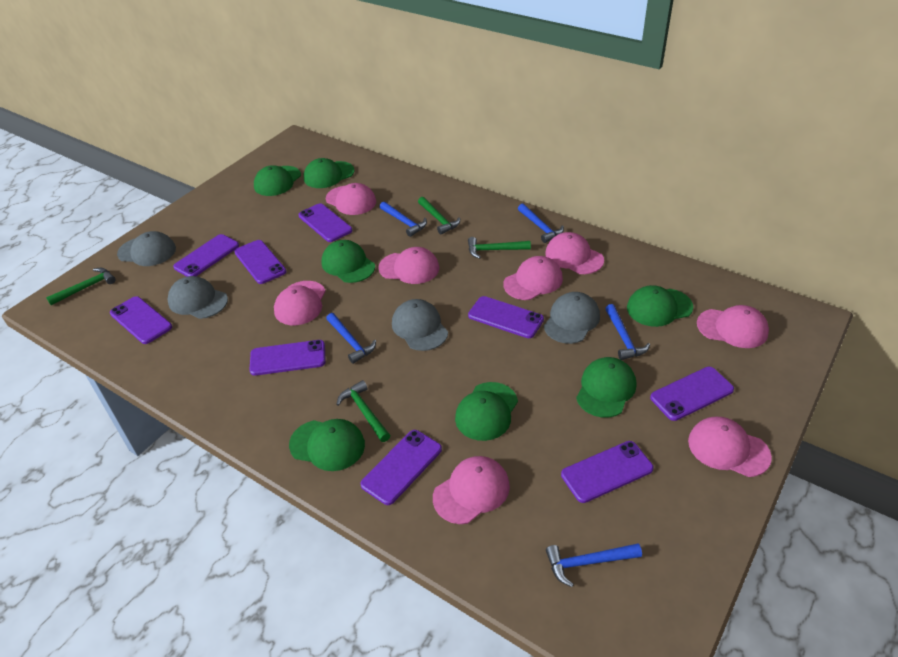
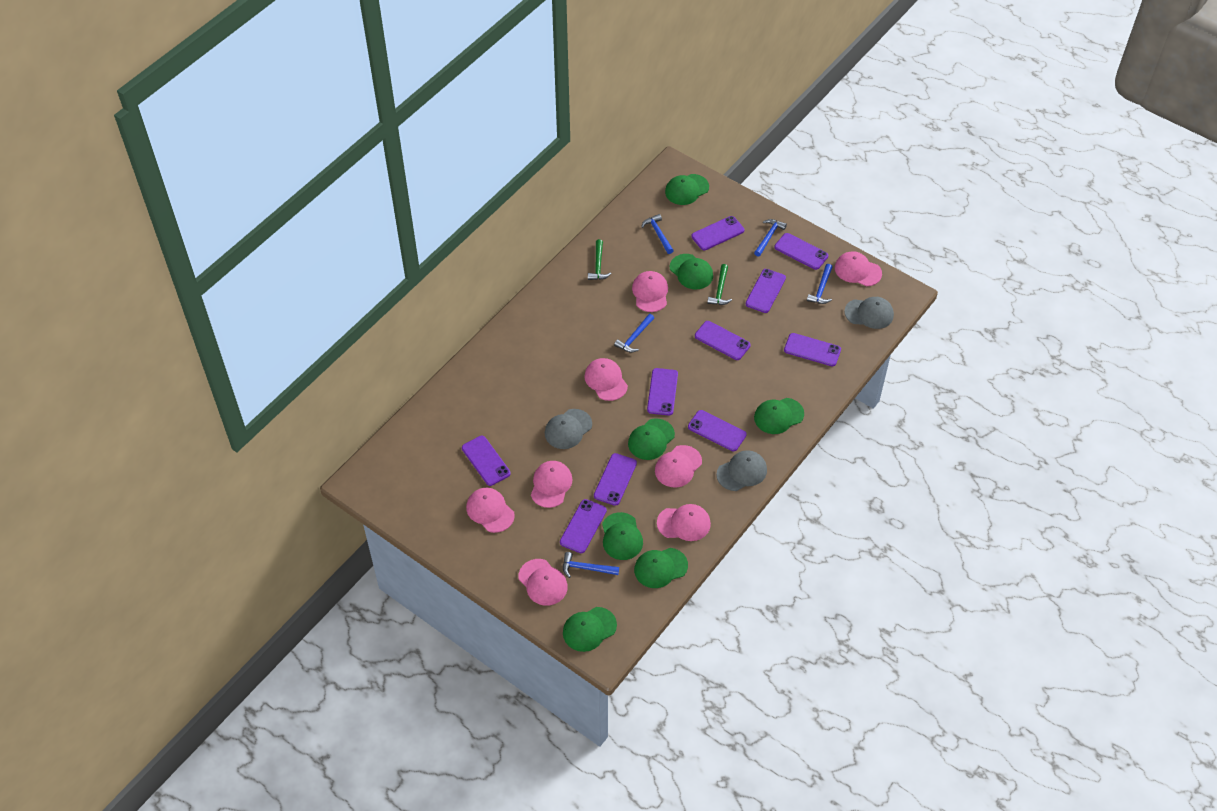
green hammer: [46,268,116,305] [336,380,390,442] [418,197,460,235] [468,237,531,259] = 4 -> [588,239,612,280] [707,264,732,305] = 2
grey cap: [117,231,176,266] [167,276,228,319] [392,299,448,351] [544,292,600,344] = 4 -> [545,409,592,449] [716,450,767,491] [844,297,894,329] = 3
purple phone: [110,296,172,344] [173,234,239,277] [234,240,286,284] [250,340,326,376] [299,203,352,242] [360,430,442,505] [468,296,544,338] [561,441,653,503] [650,367,734,421] = 9 -> [462,436,511,486] [560,499,607,553] [594,453,637,506] [647,368,678,416] [688,410,747,451] [691,216,744,250] [695,321,751,360] [746,269,786,313] [774,233,828,270] [784,333,841,366] = 10

